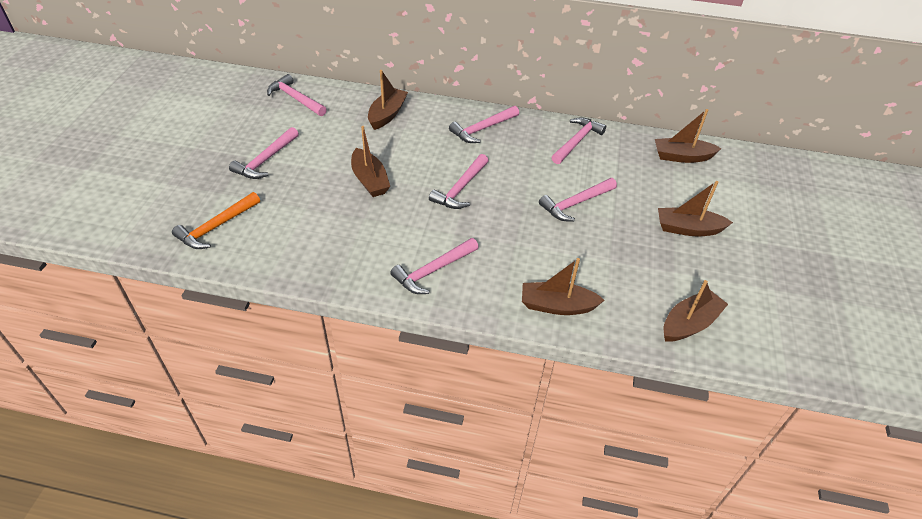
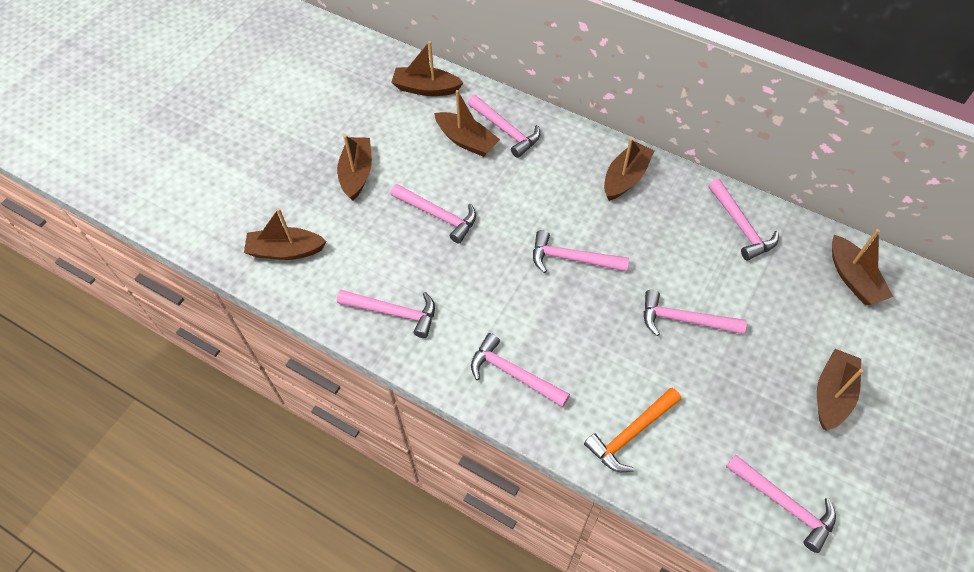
brown boat: [351,126,390,197] [368,70,408,130] [522,258,605,315] [655,109,722,163] [658,181,733,236] [664,280,728,342] = 6 -> [244,208,327,260] [337,135,372,201] [391,41,463,96] [434,90,500,157] [604,138,654,201] [817,349,863,431] [832,229,893,305] = 7
pink hammer: [229,127,299,179] [267,74,327,116] [390,238,479,294] [429,154,489,209] [449,106,519,143] [539,178,617,222] [552,117,606,164] = 7 -> [337,290,435,338] [391,184,476,244] [468,95,540,158] [471,333,570,407] [533,230,629,273] [644,290,747,336] [708,179,779,261] [726,454,836,553] = 8

